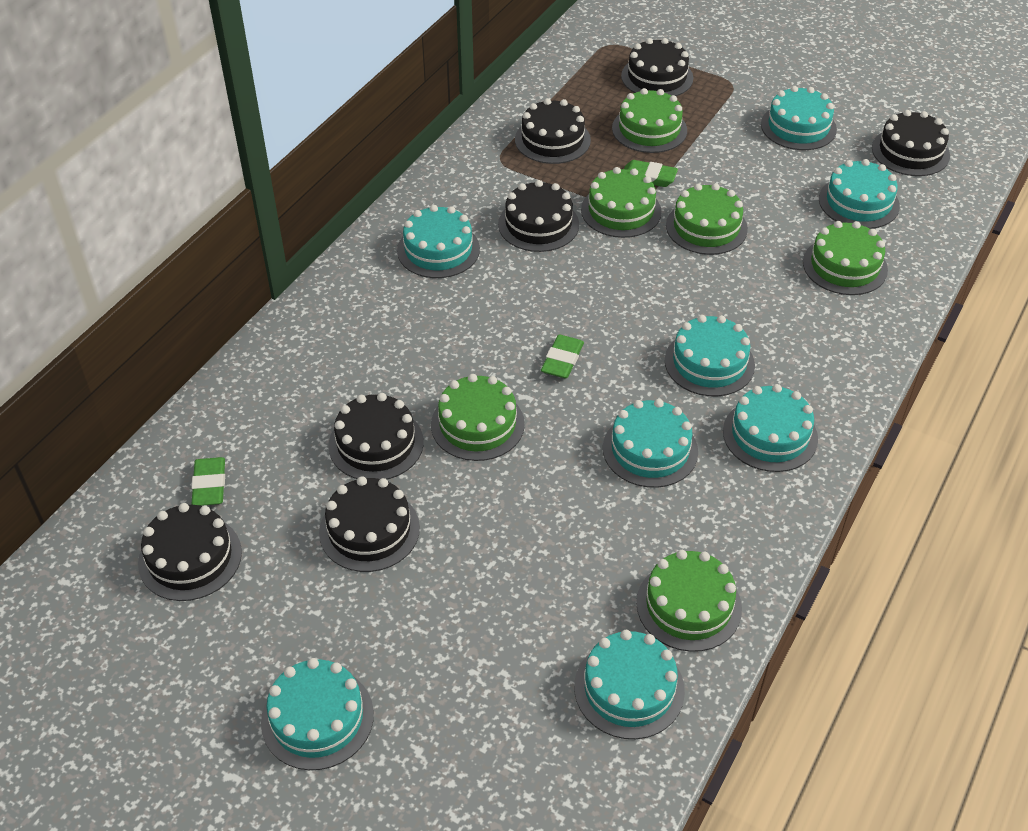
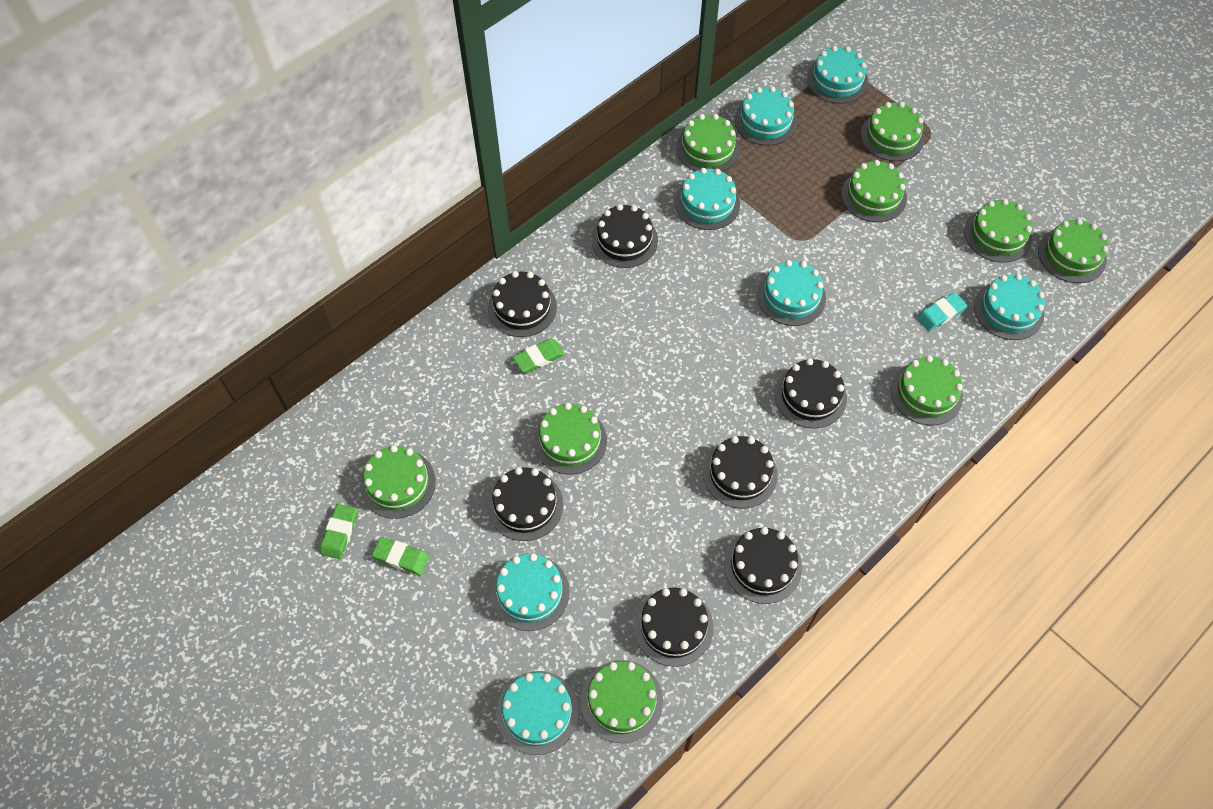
green cake: [431,374,525,461] [581,167,662,238] [612,88,687,153] [636,550,742,652] [666,183,748,255] [803,221,888,295] = 6 -> [360,445,436,519] [534,403,607,475] [581,660,663,743] [676,114,740,172] [841,160,907,222] [861,102,925,161] [890,355,963,425] [964,199,1032,263] [1038,219,1108,283] = 9
turquoise cake: [261,658,374,770] [397,205,480,278] [574,630,685,739] [603,399,698,488] [665,315,755,396] [723,384,818,472] [761,86,837,150] [819,159,900,229] = 8 -> [491,553,570,631] [496,671,579,755] [675,168,740,230] [734,86,797,146] [757,260,826,326] [807,46,868,104] [974,274,1045,340] = 7
turquoise eraser: none = 0 -> [917,292,967,331] = 1

